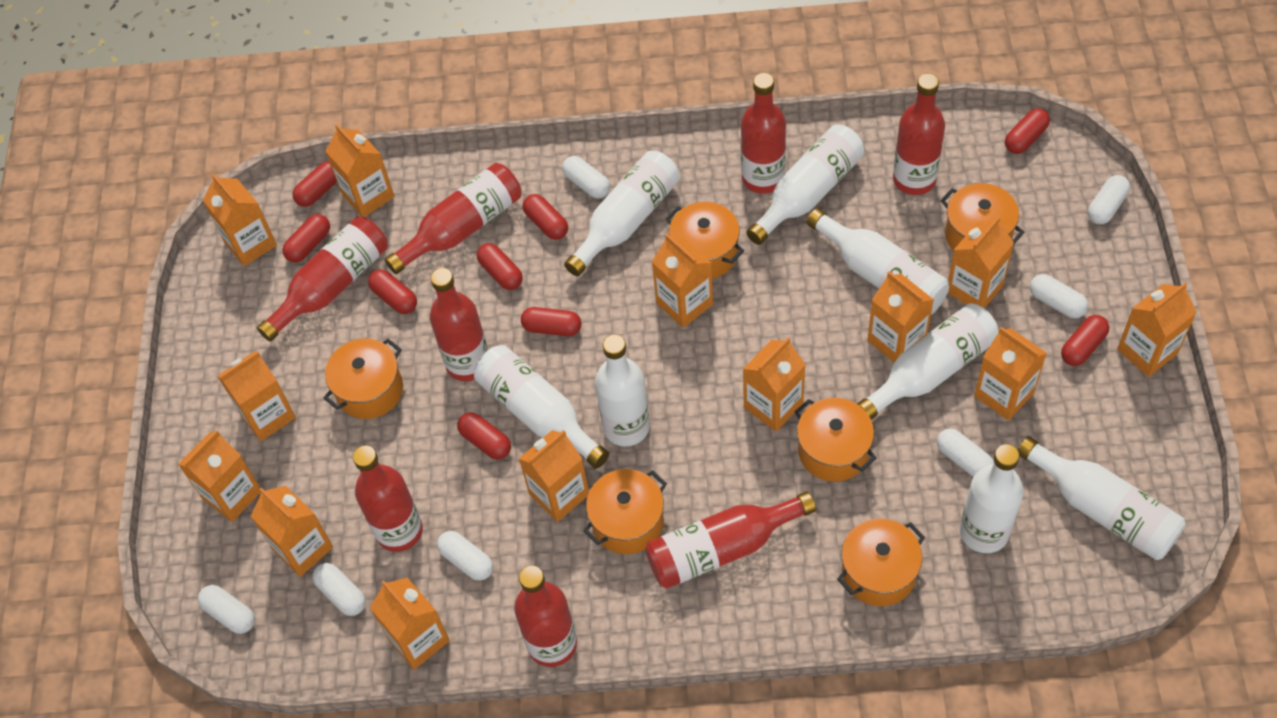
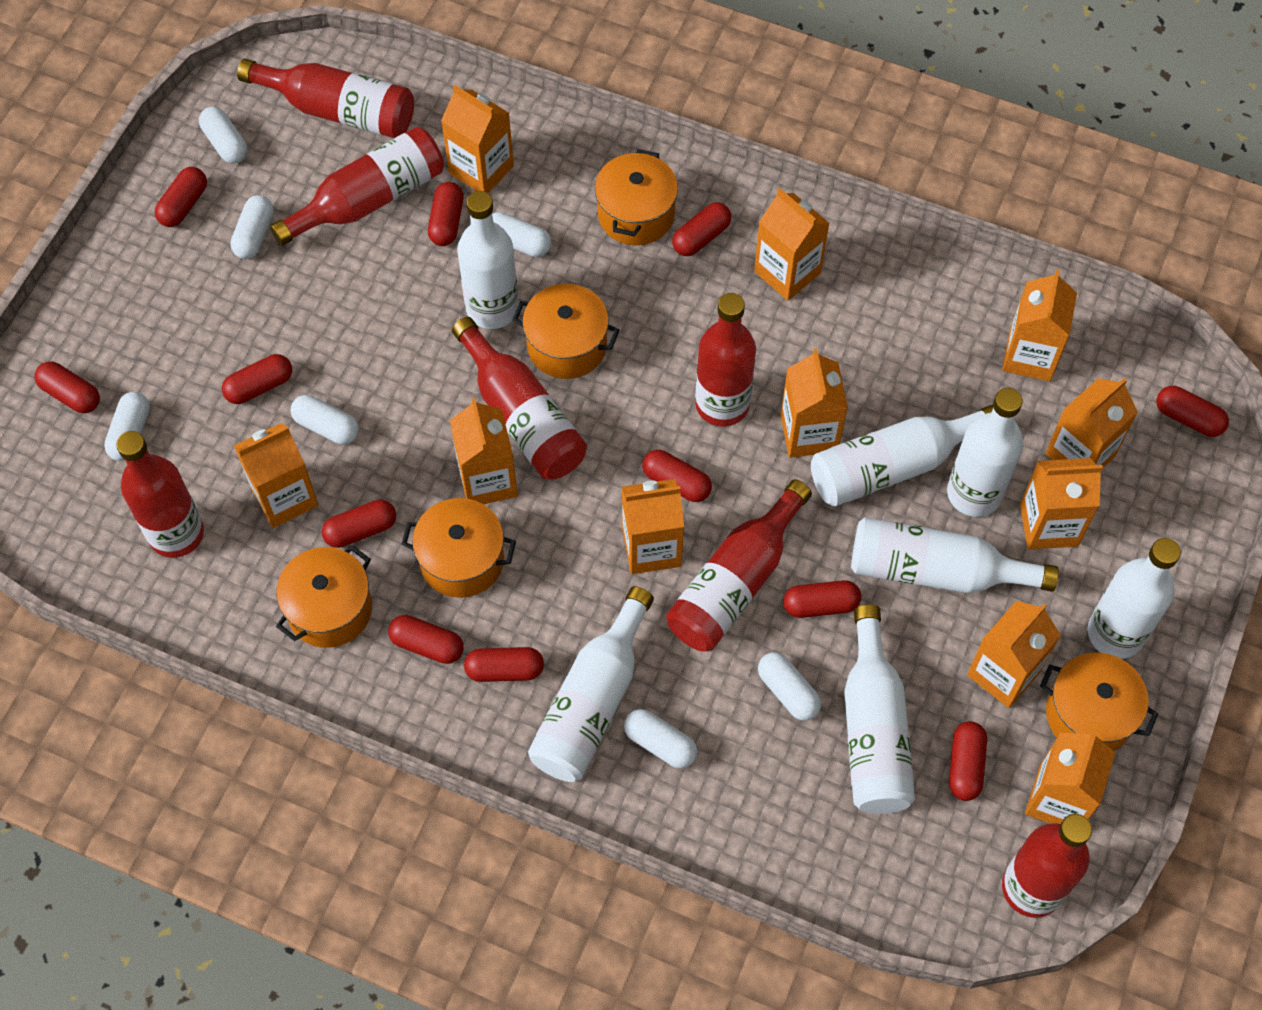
orange carton: [178,430,261,522] [203,173,277,266] [218,351,296,441] [251,486,333,577] [325,124,394,217] [370,578,450,670] [519,430,589,522] [652,234,713,328] [743,337,806,432] [867,271,934,363] [948,216,1014,308] [974,327,1047,421] [1117,282,1197,377] = 13 -> [234,423,318,528] [441,85,514,193] [450,398,518,504] [622,479,684,574] [754,188,830,301] [781,349,848,458] [967,601,1061,708] [1002,270,1077,381] [1020,458,1103,549] [1025,730,1115,824] [1045,378,1138,468] = 11
orange pot: [323,339,403,419] [583,469,667,554] [665,202,744,279] [794,398,877,482] [837,519,925,606] [940,183,1024,251] = 6 -> [276,545,372,648] [402,498,516,598] [512,284,620,379] [595,149,678,245] [1040,653,1158,751] = 5
red bottle: [257,216,388,342] [353,445,423,552] [385,163,522,274] [430,268,488,381] [514,566,577,667] [645,492,816,588] [741,73,786,194] [893,73,945,195] = 8 -> [116,431,204,558] [237,59,414,138] [270,127,444,246] [452,317,587,479] [666,479,812,651] [695,293,756,427] [1002,814,1092,918] = 7
red capsule: [282,214,330,262] [293,161,337,207] [368,270,417,314] [457,412,511,460] [477,243,523,290] [521,307,581,336] [523,194,568,240] [1005,108,1050,154] [1061,315,1109,366] = 9 -> [34,361,100,413] [155,167,207,227] [222,354,292,404] [322,499,396,548] [388,615,464,664] [428,182,464,246] [464,647,544,682] [642,450,712,502] [672,202,731,256] [783,580,861,618] [949,721,987,801] [1156,386,1229,437] = 12
white bottle: [474,345,609,469] [564,151,680,276] [595,335,650,446] [746,124,864,245] [807,208,949,315] [857,303,999,420] [960,444,1024,553] [1018,436,1186,560] = 8 -> [457,191,519,329] [528,586,654,782] [811,405,993,507] [844,604,915,814] [851,517,1059,593] [947,388,1023,517] [1088,538,1181,659] = 7

